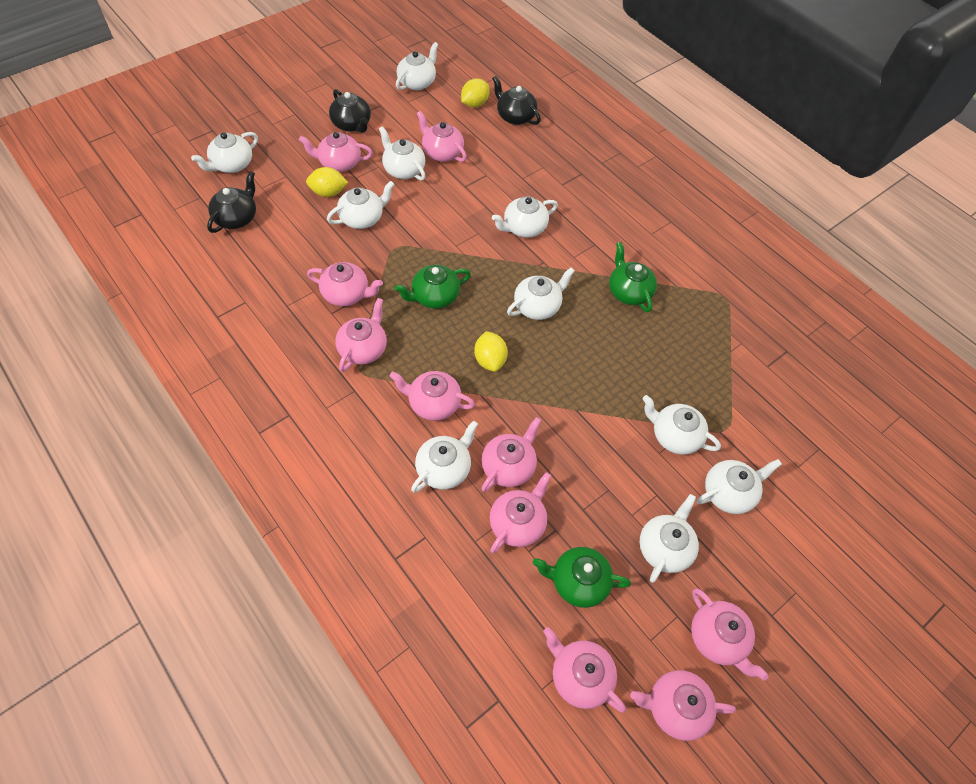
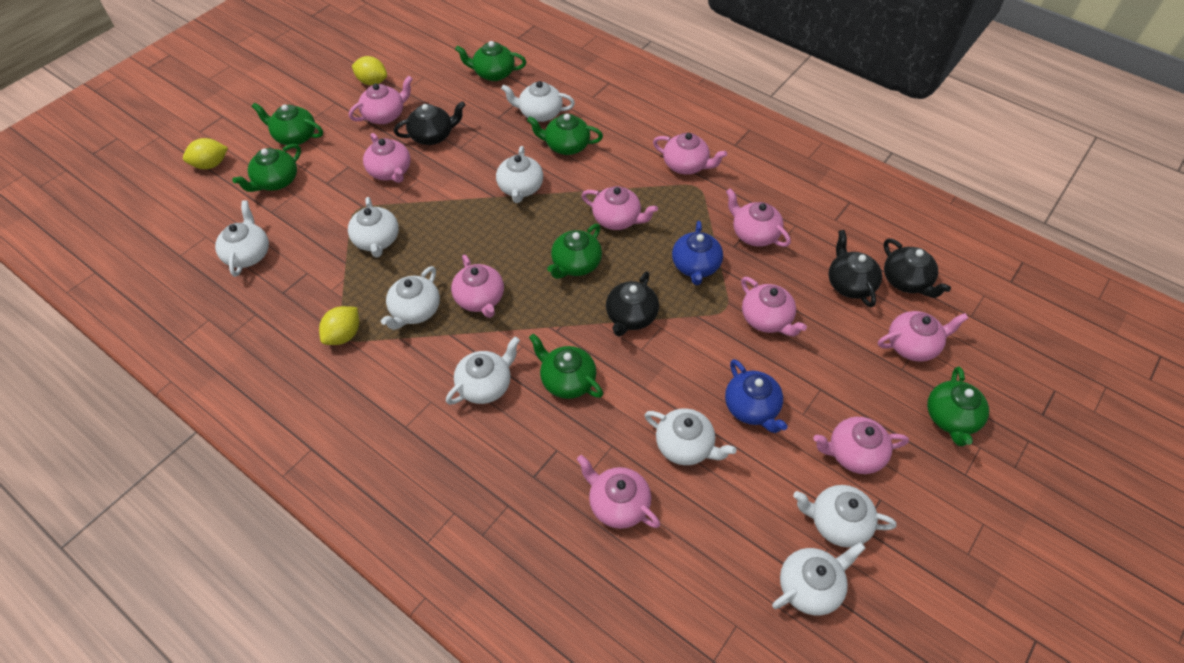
black teapot: [207,171,256,233] [329,89,371,133] [492,76,541,125] = 3 -> [394,101,465,145] [606,272,659,336] [828,230,882,307] [884,238,951,298] = 4
blue teapot: none = 0 -> [672,221,723,285] [725,359,788,433] = 2
green teapot: [395,265,471,309] [533,547,631,608] [609,242,657,312] = 3 -> [232,144,301,192] [251,103,323,145] [455,41,526,81] [527,114,603,155] [529,333,603,399] [547,224,602,279] [927,366,989,446] = 7
white teapot: [191,132,258,173] [327,181,395,229] [379,126,425,181] [396,42,438,90] [411,421,478,493] [492,196,558,238] [507,267,575,320] [639,494,699,583] [642,395,721,455] [697,459,782,514] = 10 -> [215,200,269,277] [348,197,399,258] [381,266,440,330] [446,336,520,405] [496,146,543,203] [501,81,575,122] [644,408,737,465] [772,542,865,616] [793,485,897,547] = 9

